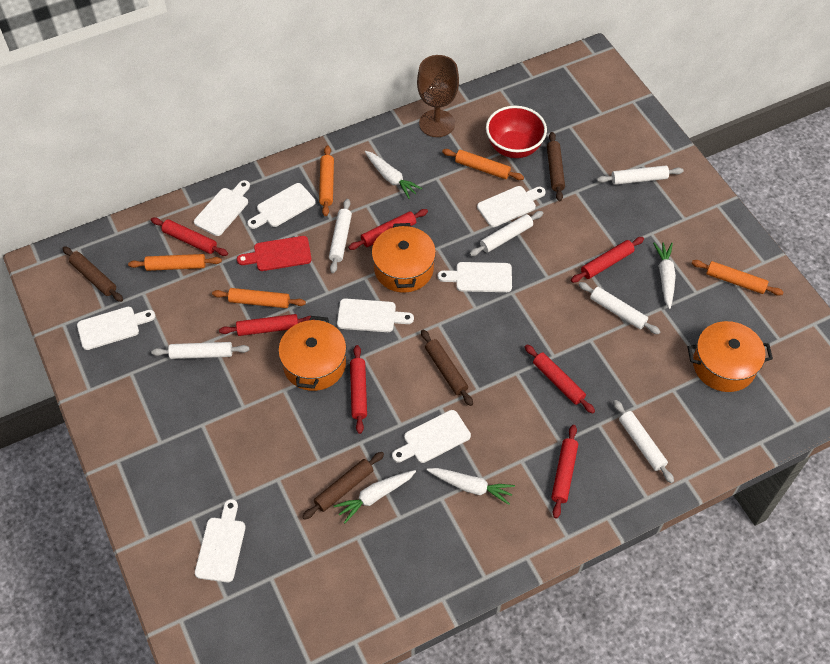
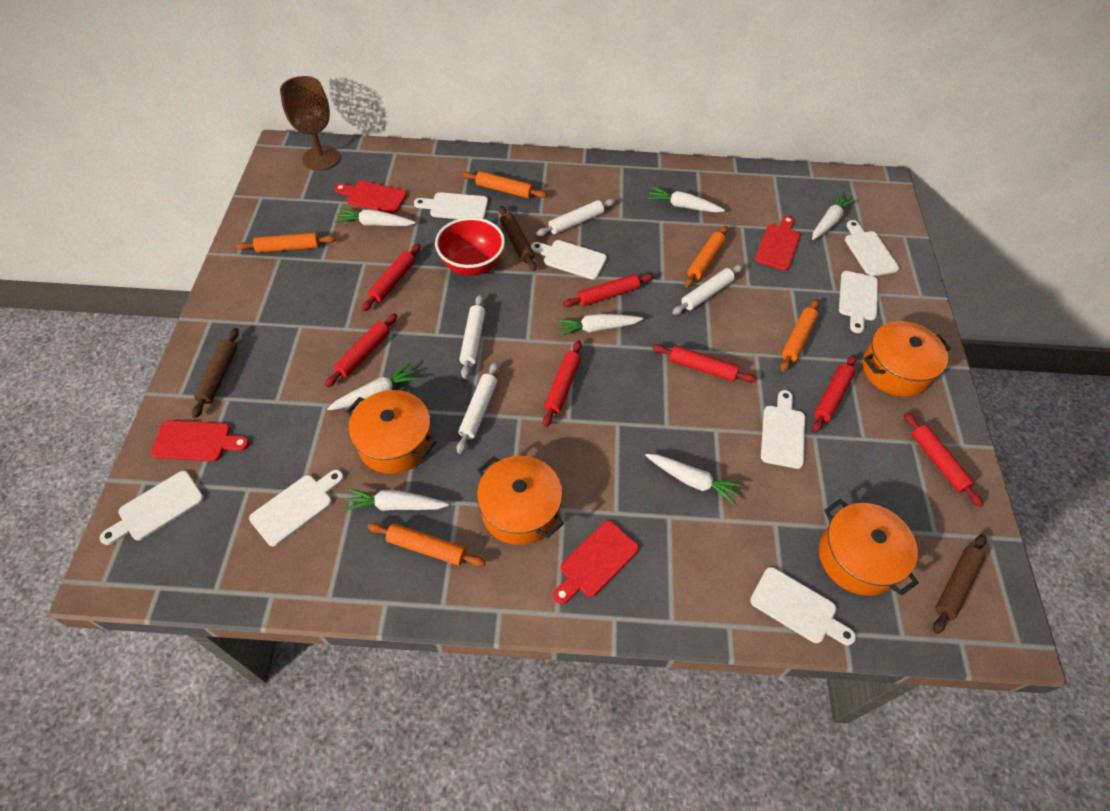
brown rolling pin: [62,246,123,302] [302,452,384,520] [421,330,473,406] [547,132,565,201] = 4 -> [192,328,239,418] [499,205,537,271] [933,534,987,634] = 3
orange pot: [278,316,346,391] [372,223,436,293] [688,321,773,392] = 3 -> [346,390,436,474] [477,456,564,545] [819,499,919,596] [863,321,951,397] = 4
red cutting board: [237,236,312,271] = 1 -> [151,420,250,461] [334,181,407,214] [553,521,639,604] [755,216,800,271] = 4
white carrot: [334,470,416,523] [365,151,422,199] [427,468,515,505] [653,242,676,309] = 4 -> [327,363,420,411] [334,208,416,226] [343,488,449,512] [555,314,643,337] [645,454,744,506] [647,187,725,213] [812,192,855,240] = 7
white rolling pin: [151,342,250,359] [329,199,352,273] [469,211,543,256] [579,282,661,334] [597,165,684,185] [613,400,674,483] = 6 -> [457,362,499,454] [459,295,485,379] [536,199,615,236] [672,265,743,315] = 4

